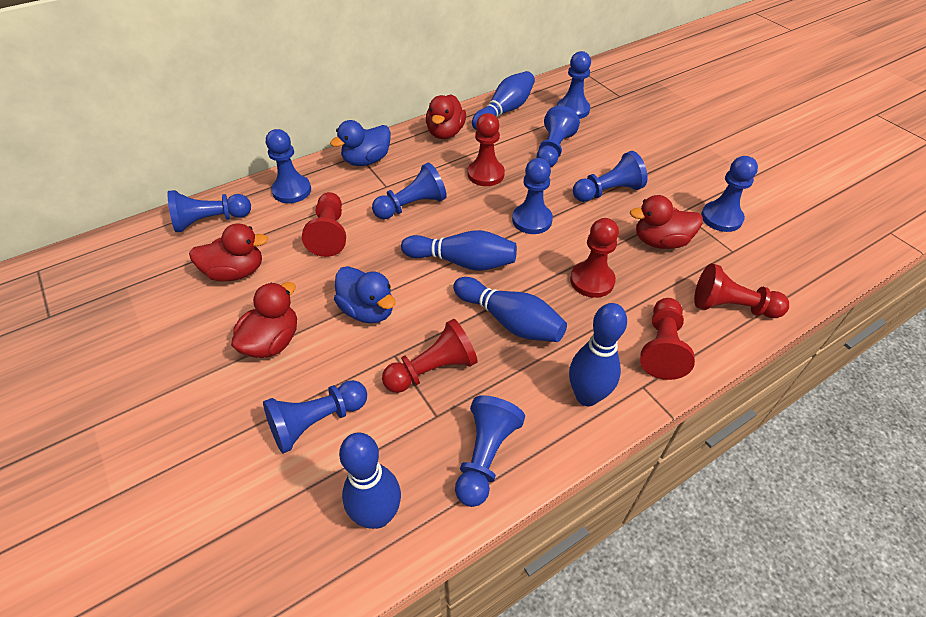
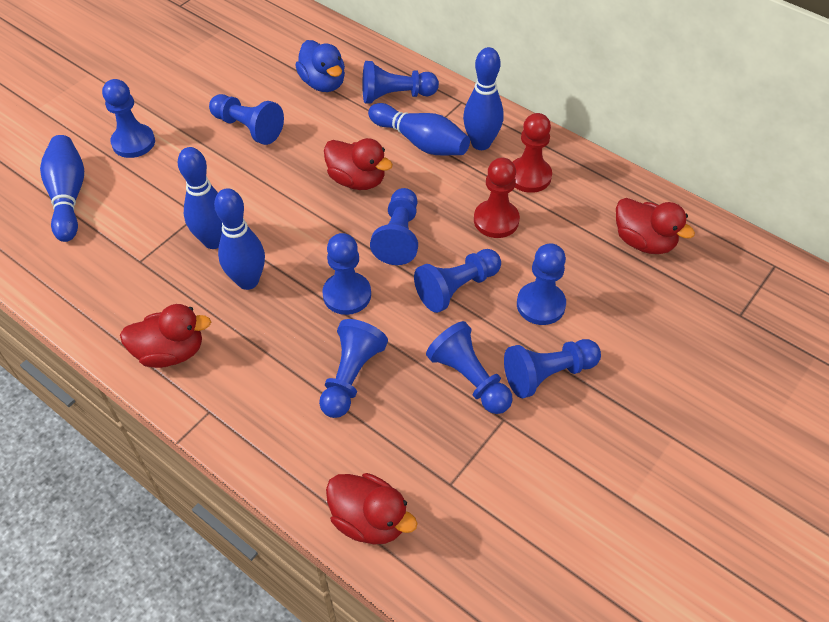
blue duck: [330,120,391,166] [334,266,395,323] = 2 -> [295,40,345,92] = 1
red pawn: [302,192,346,257] [382,319,477,393] [468,113,505,186] [570,218,619,298] [640,298,695,380] [694,263,789,318] = 6 -> [474,158,520,238] [513,113,552,193] = 2

